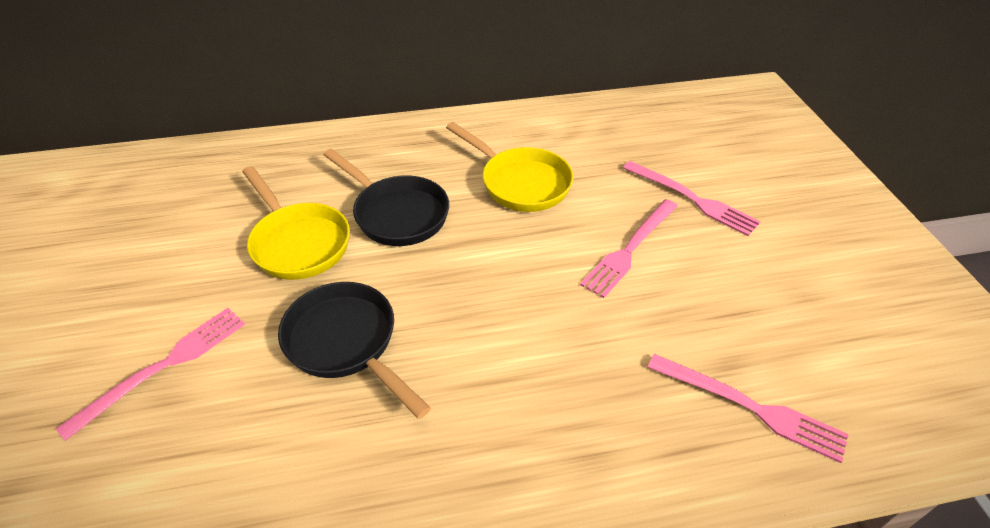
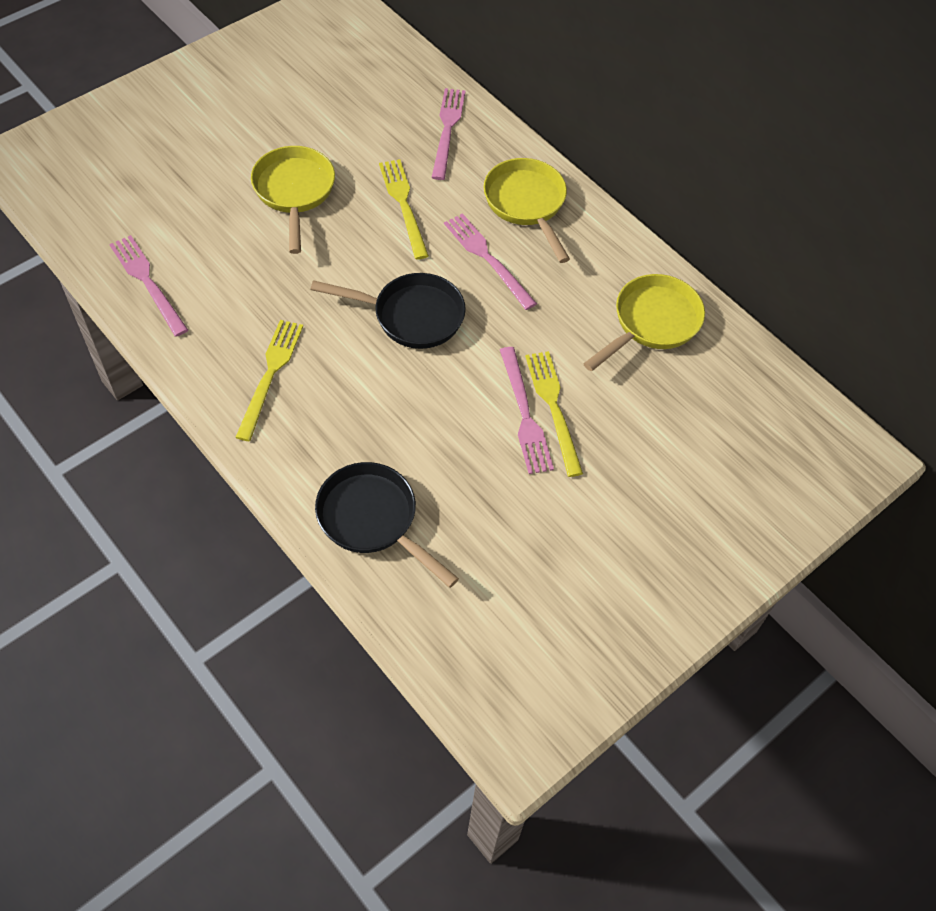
yellow fork: none = 0 -> [235,320,303,441] [379,159,429,260] [525,351,583,477] = 3
yellow pan: [242,166,350,280] [446,122,573,212] = 2 -> [251,146,335,254] [484,158,570,263] [583,274,705,371] = 3

